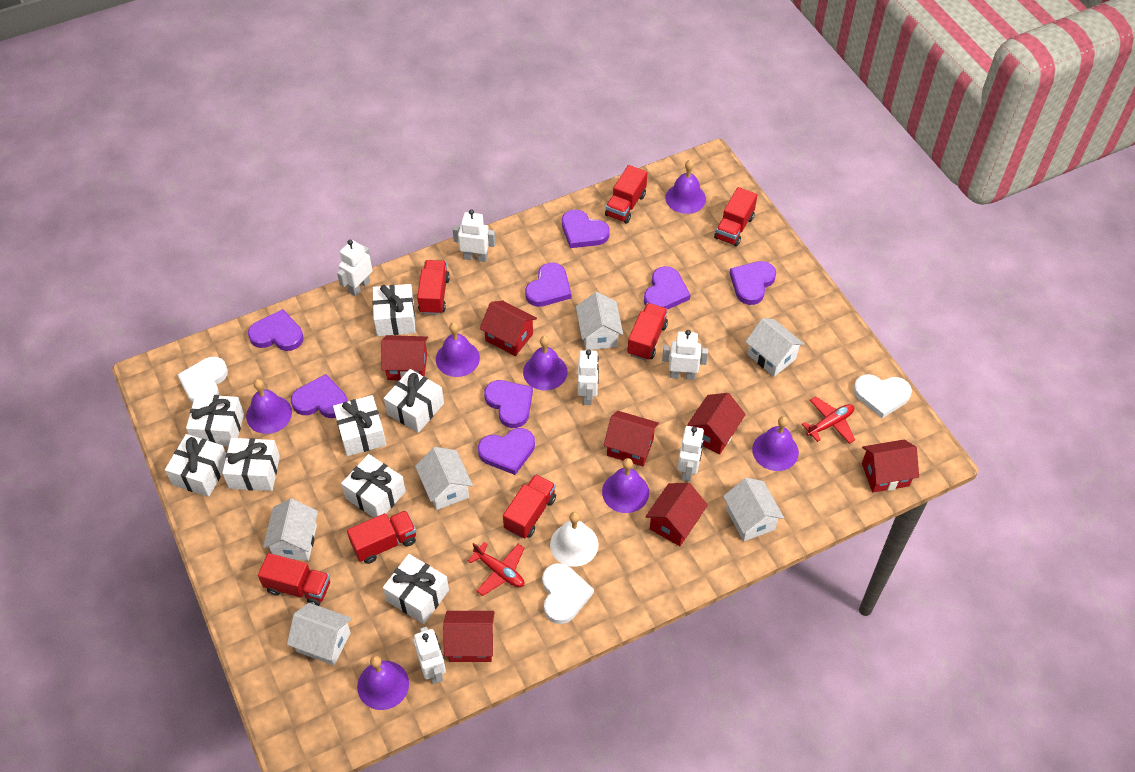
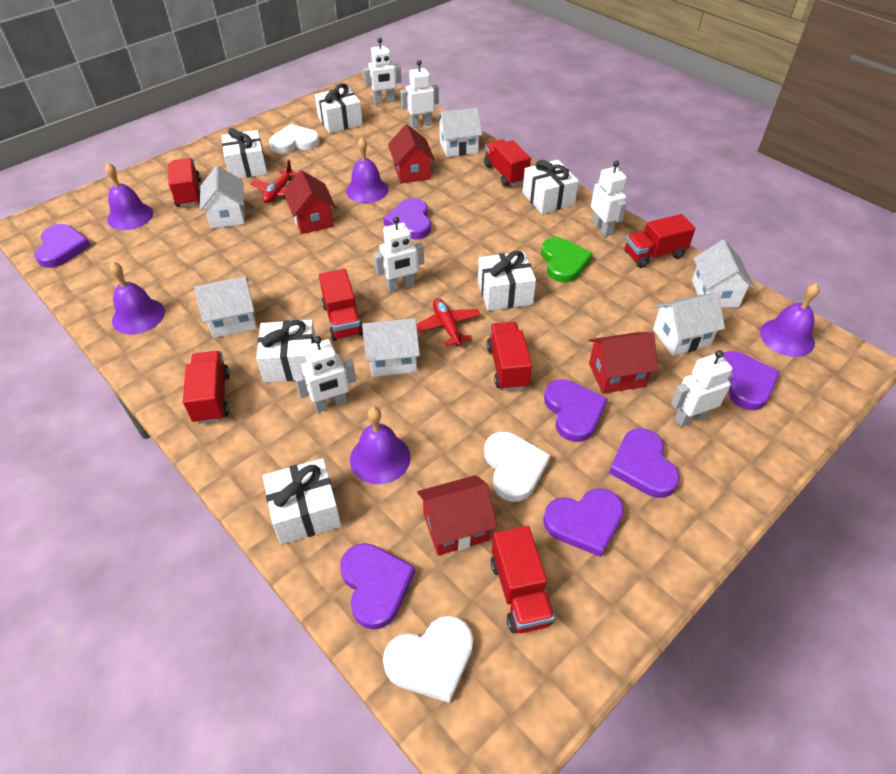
green heart: none = 0 -> [541,237,593,283] = 1
purple bell: [246,379,292,434] [357,656,409,710] [436,322,480,377] [523,336,568,390] [602,458,649,513] [665,160,706,214] [752,416,799,471] = 7 -> [105,162,153,230] [110,262,165,334] [346,137,388,203] [350,407,411,484] [760,283,820,357] = 5
purple heart: [248,309,304,351] [291,374,348,418] [478,428,535,475] [484,380,533,428] [525,263,571,307] [562,210,610,248] [644,266,691,309] [729,261,776,305] = 8 -> [34,224,91,268] [340,543,415,630] [383,198,431,239] [543,488,624,557] [544,379,607,442] [609,428,680,498] [723,351,780,410] = 7
red house: [381,335,428,380] [443,611,495,662] [480,301,537,356] [604,411,659,466] [645,483,708,546] [687,393,746,455] [862,440,919,493] = 7 -> [283,170,336,234] [388,124,435,184] [417,475,497,556] [589,332,658,393] = 4
white bell: [550,512,598,567] = 1 -> none = 0
white gift: [165,434,226,497] [186,394,244,447] [222,438,280,491] [333,395,386,456] [341,454,406,518] [373,284,415,336] [383,554,449,624] [384,369,444,433] = 8 -> [222,128,267,179] [256,320,316,383] [263,458,341,545] [315,83,363,133] [478,251,536,311] [522,160,579,214] = 6

